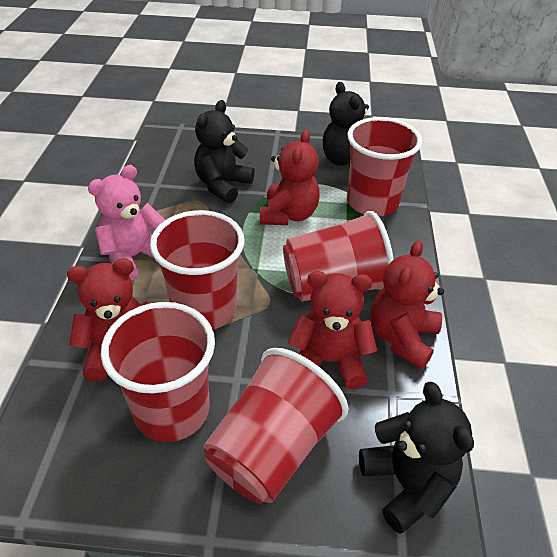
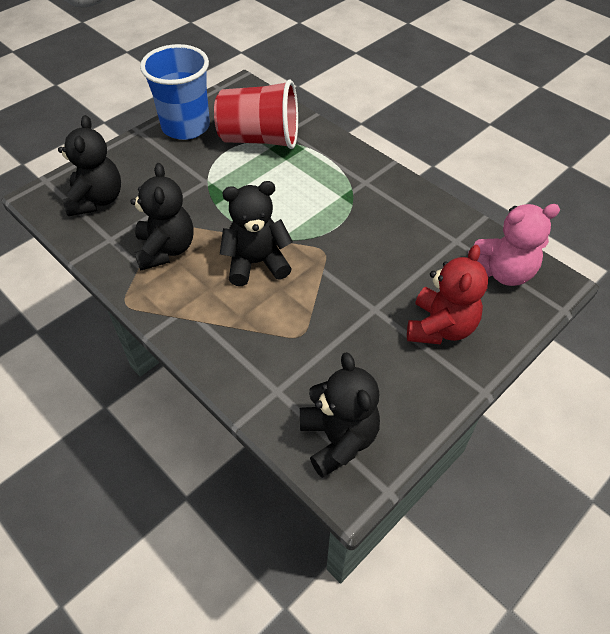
black teddy bear: [194,100,255,203] [323,82,369,167] [359,382,474,534] = 3 -> [58,115,121,216] [130,163,194,271] [220,181,293,286] [300,352,380,478] = 4
blue cup: none = 0 -> [140,44,210,140] = 1
red cup: [101,302,215,442] [150,210,245,330] [203,348,348,504] [283,211,394,302] [347,117,422,216] = 5 -> [214,79,298,149] = 1
red teddy bear: [67,258,148,382] [260,130,320,225] [288,271,377,390] [371,240,444,369] = 4 -> [407,245,488,344] = 1

